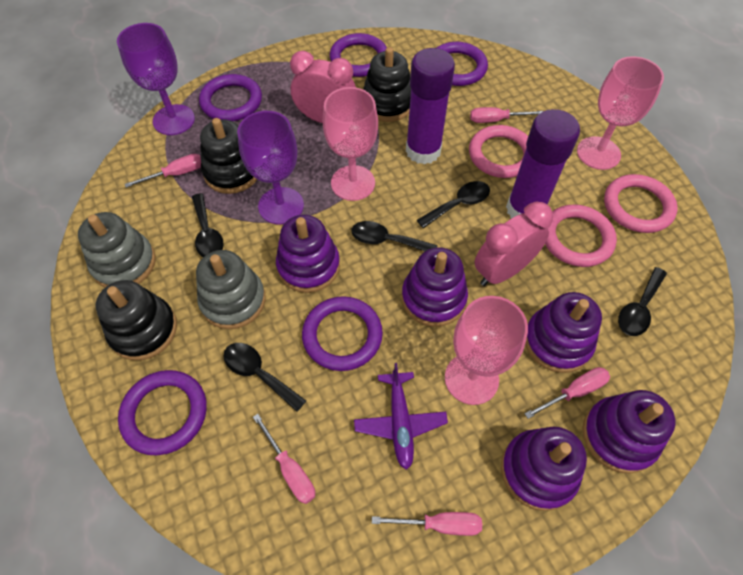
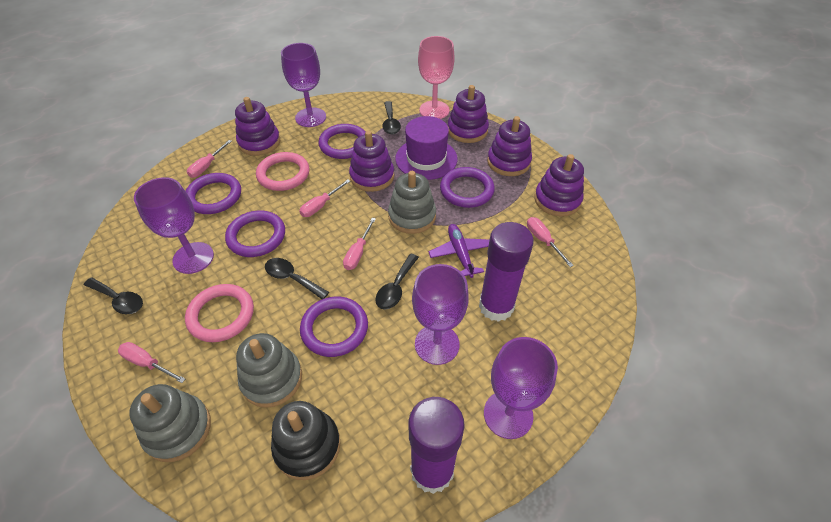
black spoon: [192,193,224,257] [224,343,306,412] [351,221,438,251] [417,181,490,228] [618,267,667,336] = 5 -> [84,278,143,314] [265,258,329,299] [376,254,419,310] [382,101,401,134] = 4
black stacking toy: [96,280,177,360] [200,118,257,194] [363,47,411,122] = 3 -> [271,401,341,480] = 1
grey stacking toy: [78,212,156,287] [196,250,266,329] = 2 -> [129,384,211,462] [236,333,302,408] [388,171,436,234] = 3
pink clock: [290,51,356,123] [474,202,553,286] = 2 -> none = 0
pink goblet: [323,87,378,201] [445,296,528,405] [577,56,664,170] = 3 -> [418,36,455,119] = 1
pink ring: [469,125,528,178] [545,205,617,267] [604,174,678,233] = 3 -> [185,284,254,342] [256,152,310,191] = 2
purple goblet: [117,23,195,135] [237,111,304,224] = 2 -> [134,177,214,274] [281,43,326,127] [412,264,469,365] [484,337,558,439] = 4
purple hat: none = 0 -> [395,116,458,180] = 1

